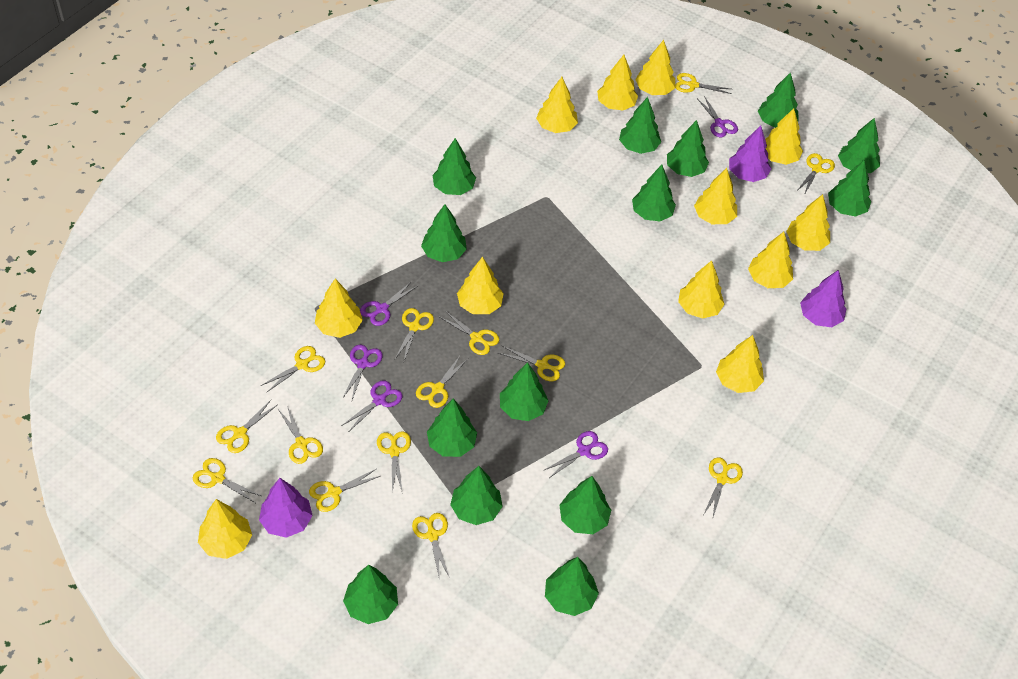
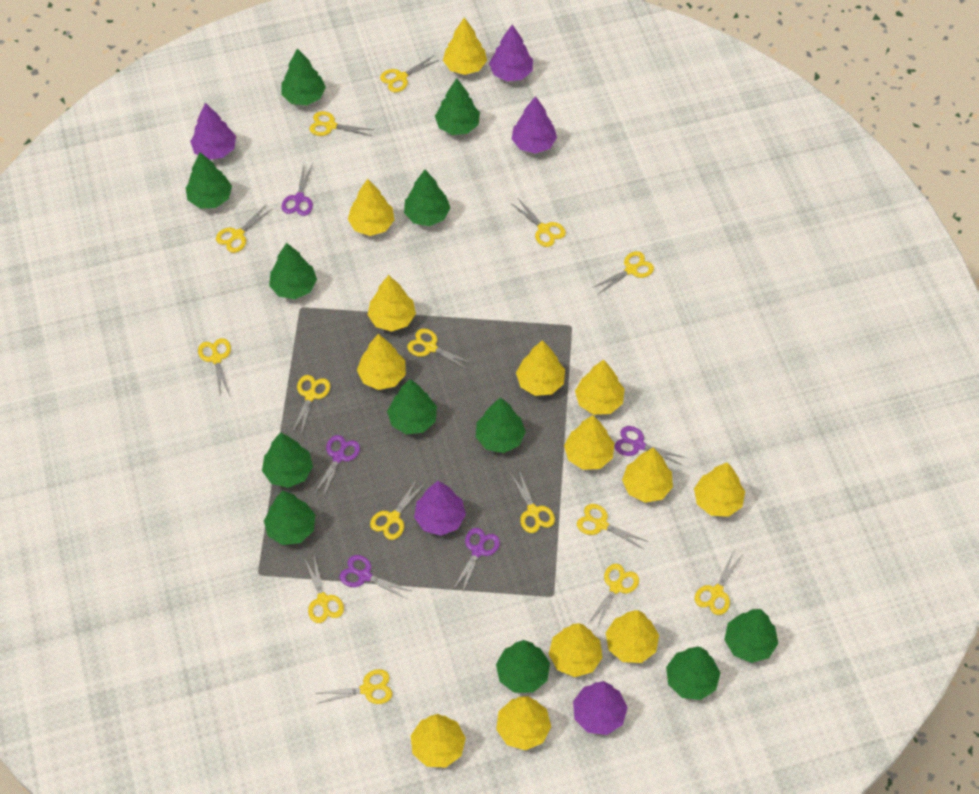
green tree: [343,565,398,624] [421,204,467,262] [427,399,477,457] [433,138,476,195] [450,466,503,525] [500,362,549,421] [545,557,599,616] [559,476,611,534] [619,97,661,154] [632,165,676,221] [667,120,709,177] [758,72,798,128] [828,159,871,217] [838,118,880,173] = 14 -> [186,152,232,208] [262,432,313,488] [264,491,315,545] [269,243,317,299] [281,48,326,105] [387,379,437,434] [404,170,450,226] [435,78,480,135] [476,397,526,453] [496,640,550,693] [666,646,720,700] [724,609,778,663] = 12
purple tree: [259,478,313,538] [729,125,771,182] [800,270,846,327] = 3 -> [190,103,236,160] [414,481,466,536] [489,24,533,81] [512,96,557,154] [573,681,628,735] = 5
yellow scissors: [193,458,261,503] [216,400,277,453] [261,346,325,392] [278,406,323,464] [309,469,380,512] [377,431,411,492] [395,308,434,361] [412,513,450,580] [416,356,468,408] [440,311,499,355] [498,345,565,381] [675,73,732,94] [704,457,743,517] [797,153,835,195] = 14 -> [198,338,231,398] [216,205,272,253] [292,375,330,435] [305,556,344,623] [309,111,374,136] [318,669,392,704] [370,479,424,540] [380,55,439,93] [407,329,474,371] [510,470,555,533] [512,200,566,247] [577,504,647,549] [588,564,639,630] [592,251,654,294] [695,550,743,615] = 15
yellow tree: [198,499,252,559] [315,279,363,338] [457,257,504,314] [536,77,578,133] [597,55,638,110] [635,40,675,95] [678,260,724,319] [694,168,737,224] [716,335,764,393] [748,232,793,288] [765,108,803,165] [786,194,830,251] = 12 -> [348,179,394,236] [357,334,406,390] [367,275,416,332] [411,714,466,768] [443,17,487,75] [496,696,551,750] [516,340,565,396] [549,623,603,677] [564,415,614,470] [575,360,624,415] [606,610,659,663] [622,448,673,503] [694,462,745,517] = 13

